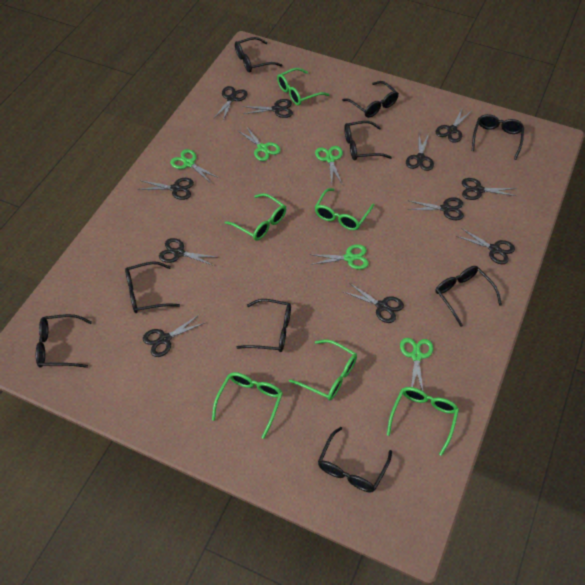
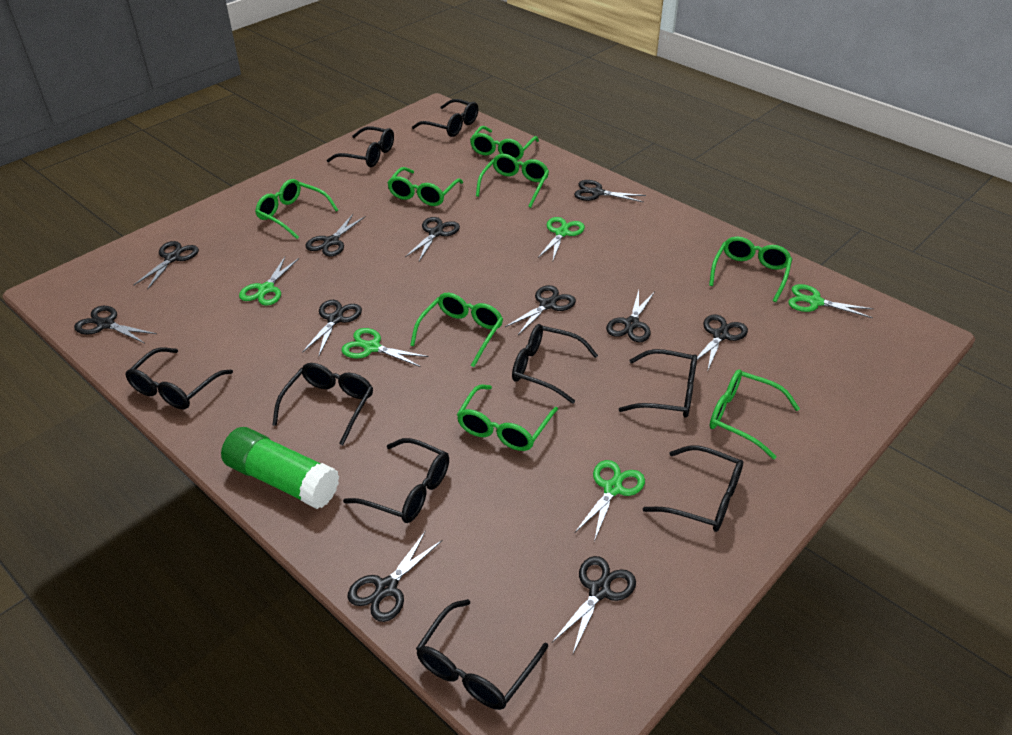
green glasses: [212,372,283,439] [225,193,286,241] [277,68,330,106] [289,339,357,400] [314,188,374,230] [387,387,459,456] = 6 -> [255,179,338,239] [387,167,463,206] [410,293,503,367] [457,384,558,451] [470,126,539,161] [476,154,549,208] [709,236,792,302] [710,370,800,459] = 8
green glue stick: none = 0 -> [221,427,339,509] = 1

